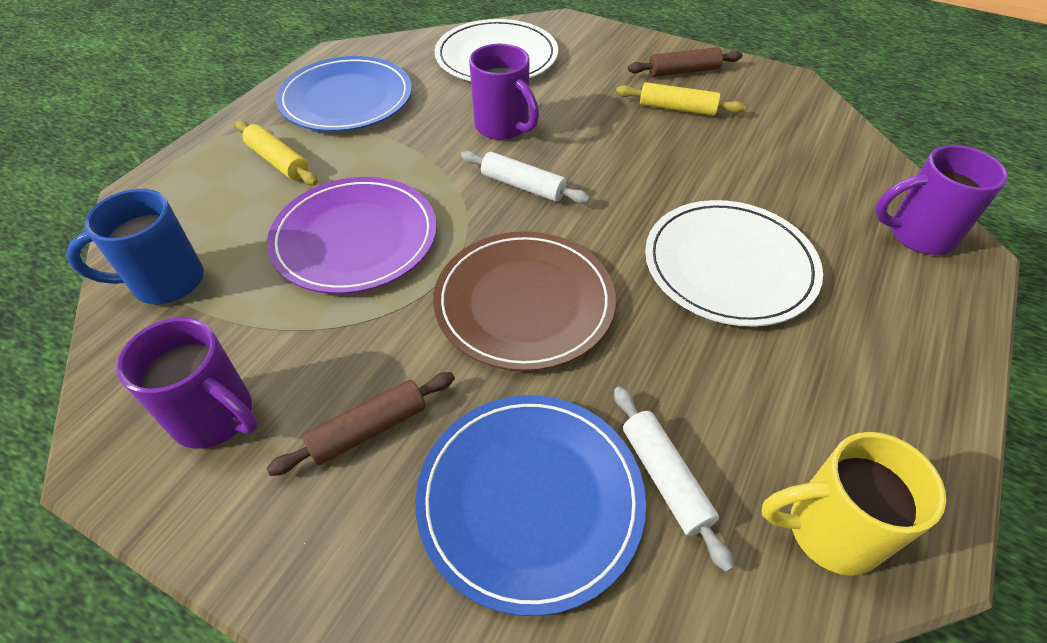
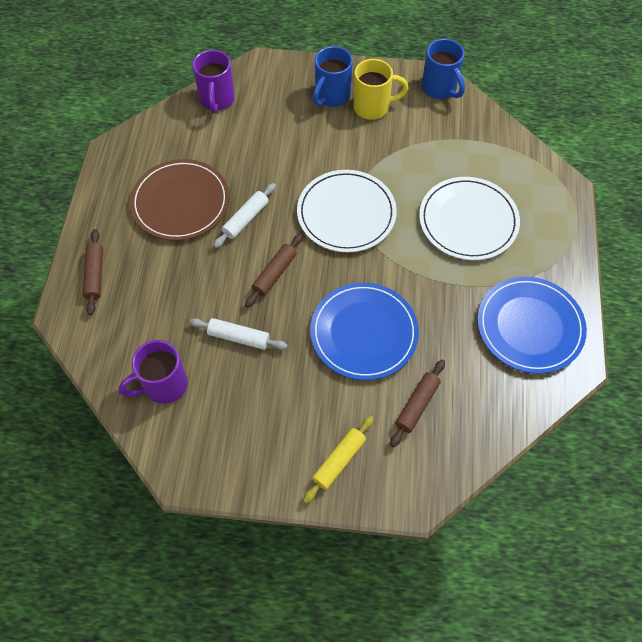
blue mug: [66,189,204,304] = 1 -> [313,46,353,107] [422,39,465,99] = 2
brown rolling pin: [266,372,455,476] [628,47,742,77] = 2 -> [83,229,103,315] [245,234,303,308] [390,359,445,447] = 3
purple mug: [116,317,258,449] [469,44,539,140] [875,145,1008,255] = 3 -> [119,340,188,404] [192,50,235,113] = 2
purple plate: [267,177,437,294] = 1 -> none = 0
yellow rolling pin: [236,121,318,186] [616,82,745,116] = 2 -> [303,416,374,504] = 1

